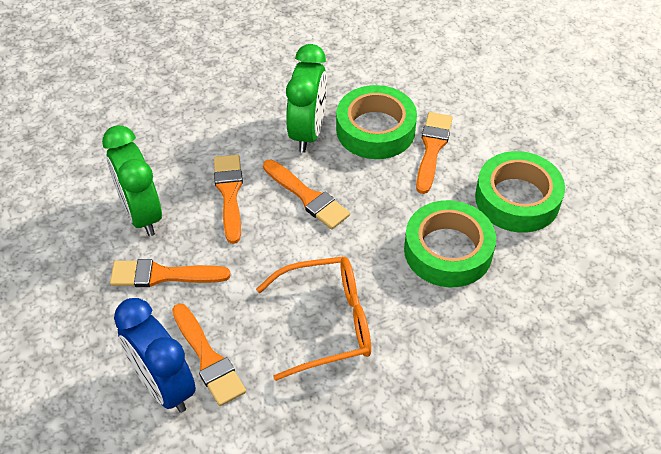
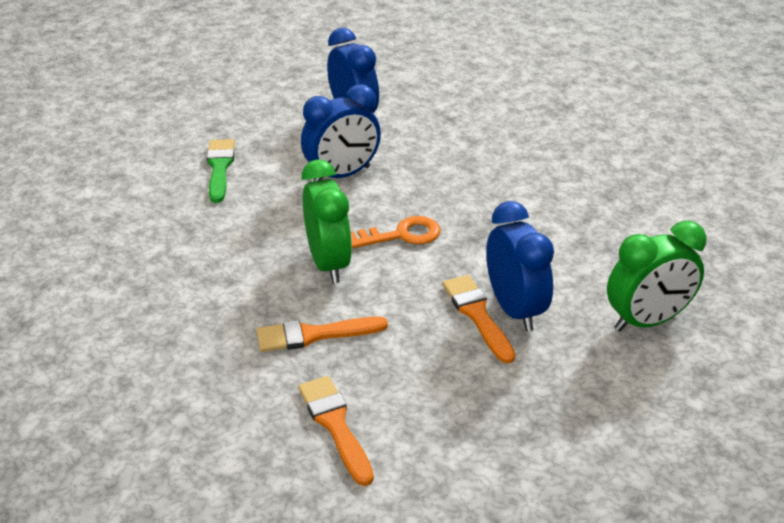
blue clock: [114,298,196,413] = 1 -> [301,84,381,181] [327,28,379,113] [486,201,554,332] = 3
green brush: none = 0 -> [207,139,235,203] = 1
green tape: [336,85,417,159] [404,200,496,287] [475,151,565,233] = 3 -> none = 0
orange brush: [110,259,231,287] [172,304,246,406] [214,155,243,244] [263,160,350,229] [416,112,453,194] = 5 -> [257,317,388,352] [298,376,374,486] [442,275,515,364] = 3
orange glasses: [256,256,371,381] = 1 -> none = 0
orange key: none = 0 -> [351,216,441,248] = 1

